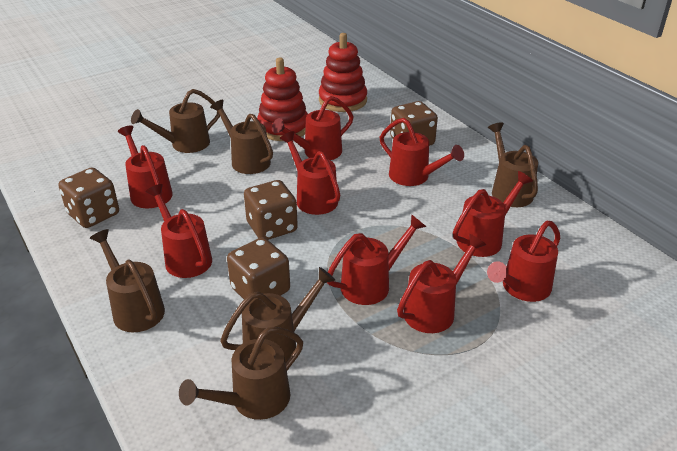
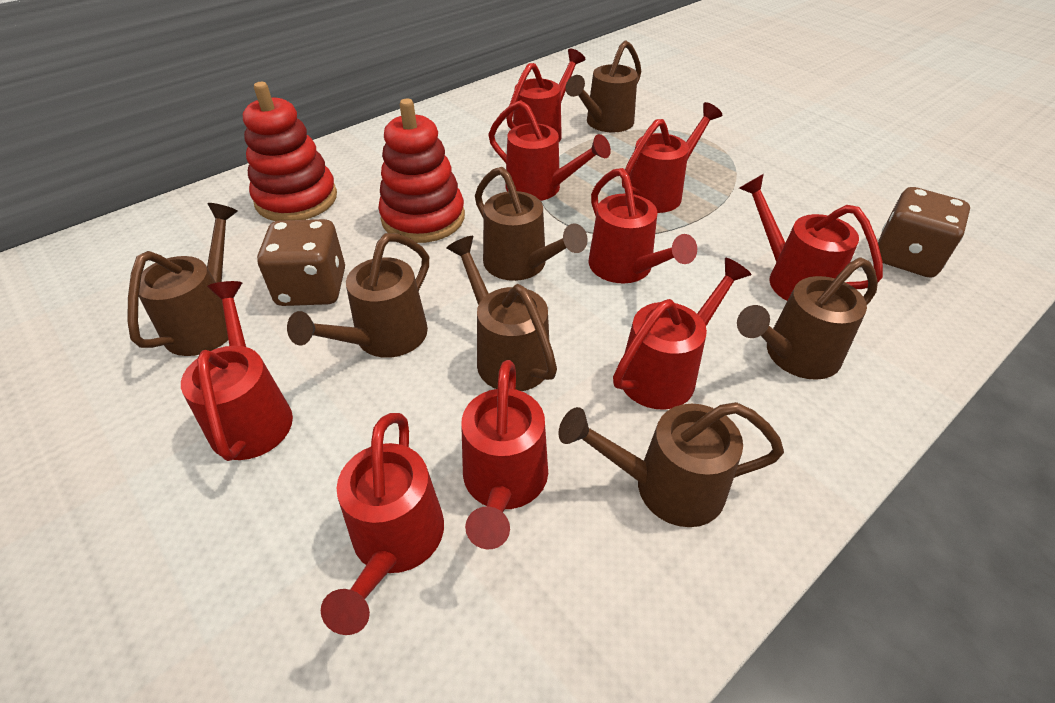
brown dice: [58,168,119,228] [227,237,290,299] [244,180,298,240] [390,101,438,146] = 4 -> [257,219,345,306] [878,187,970,278] = 2
brown watering can: [90,229,165,332] [131,89,220,153] [179,327,303,420] [210,100,273,174] [220,267,336,363] [488,122,538,207] = 6 -> [127,203,238,356] [287,233,429,358] [446,236,557,391] [475,167,588,281] [559,402,784,527] [565,40,641,132] [737,258,878,380] = 7

